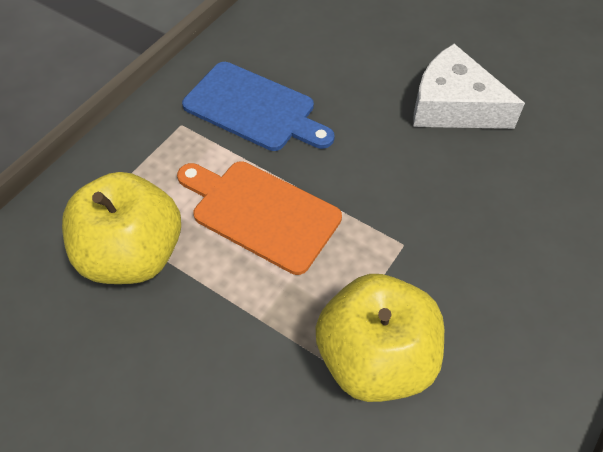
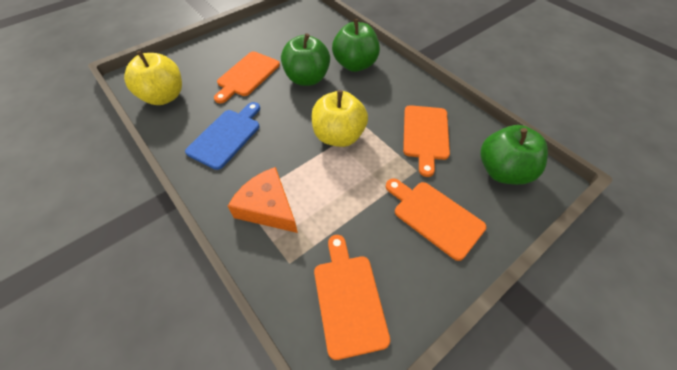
green apple: none = 0 -> [281,33,330,86] [332,19,380,72] [480,125,548,185] = 3
orange cheese: none = 0 -> [228,167,298,233] = 1
orange cutting board: [177,161,342,275] = 1 -> [214,51,280,103] [314,235,390,360] [386,179,486,261] [403,105,450,177] = 4
white cheese: [413,44,525,129] = 1 -> none = 0

